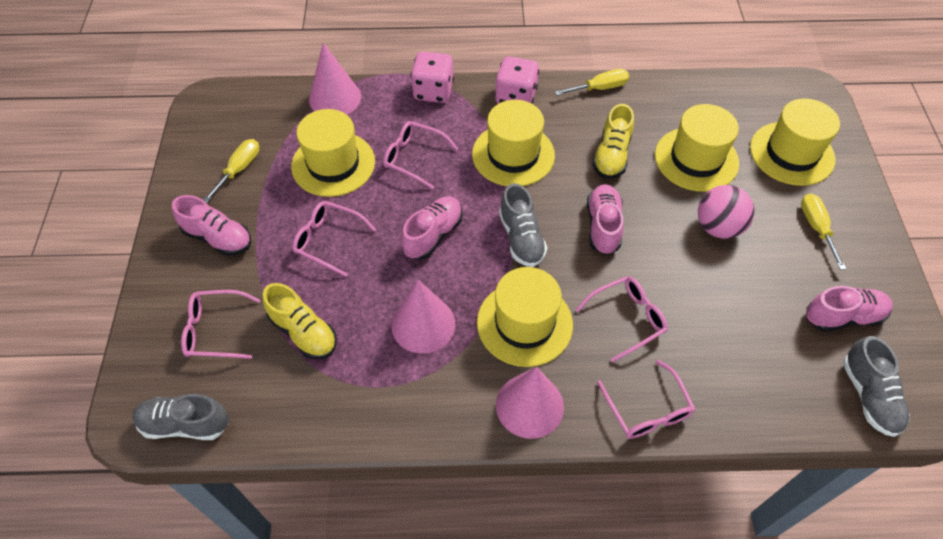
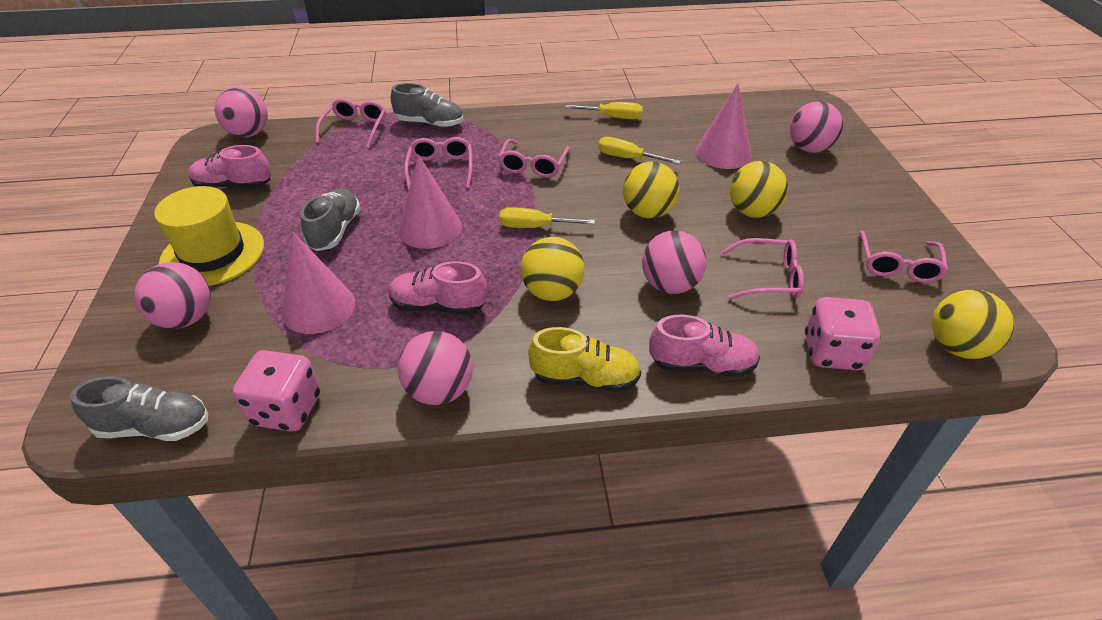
pink ball: [698,185,754,239] = 1 -> [134,262,211,329] [215,87,268,137] [398,331,473,405] [642,230,706,294] [790,101,843,153] = 5
pink shoe: [172,195,251,256] [401,196,463,260] [587,184,624,255] [806,286,893,332] = 4 -> [188,145,271,189] [389,261,487,315] [649,315,760,377] = 3
yellow ball: none = 0 -> [521,237,585,301] [623,161,680,218] [730,161,788,218] [932,289,1014,359] = 4
yellow hat: [291,109,375,197] [472,100,555,186] [477,267,573,367] [655,104,739,192] [750,98,840,186] = 5 -> [154,186,264,286] = 1
yellow shoe: [262,283,337,359] [592,104,634,179] = 2 -> [528,327,641,392] = 1

